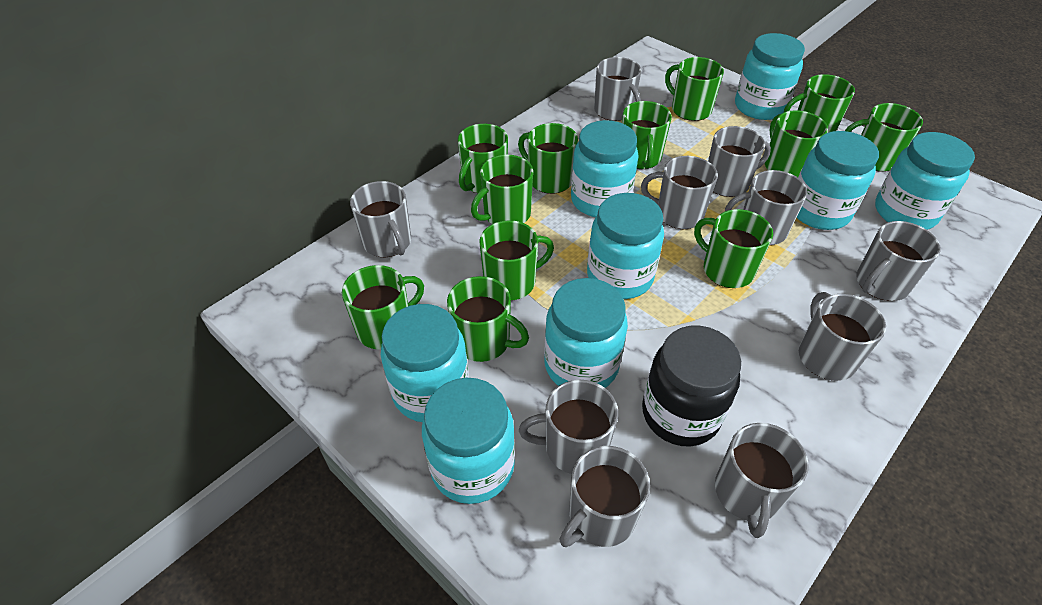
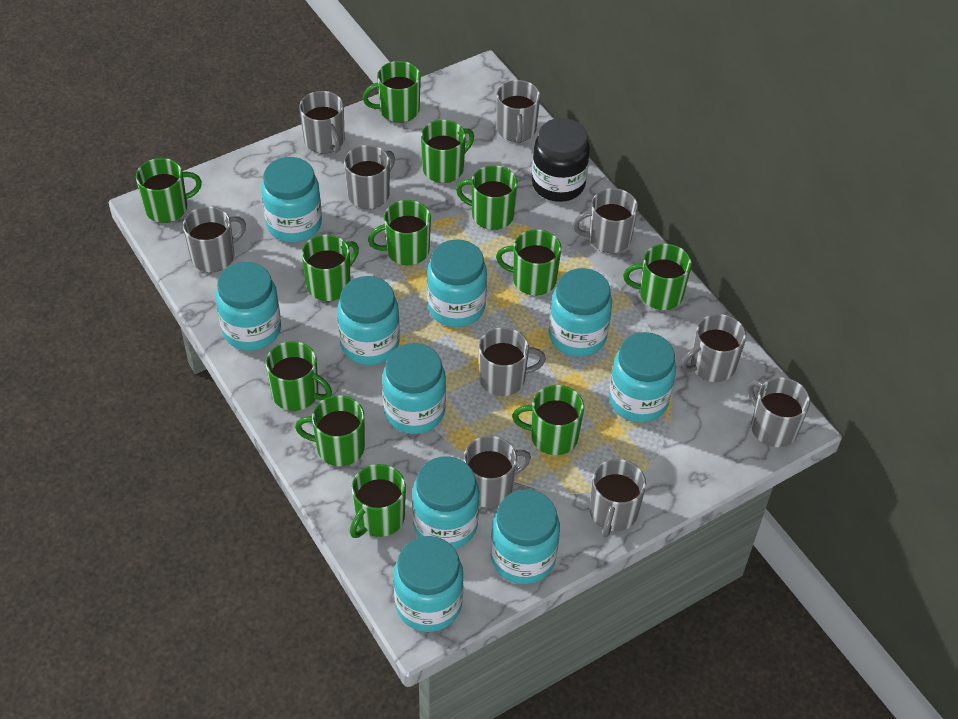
turquoise jar: [381,304,469,422] [422,378,515,504] [544,278,628,388] [571,120,638,217] [587,193,664,299] [735,33,805,120] [797,131,879,230] [875,132,975,230] = 8 -> [216,262,281,351] [261,157,322,242] [337,276,400,365] [382,343,446,434] [394,536,464,632] [412,456,479,549] [427,239,487,327] [491,489,560,584] [549,268,612,357] [609,332,676,423] = 10

